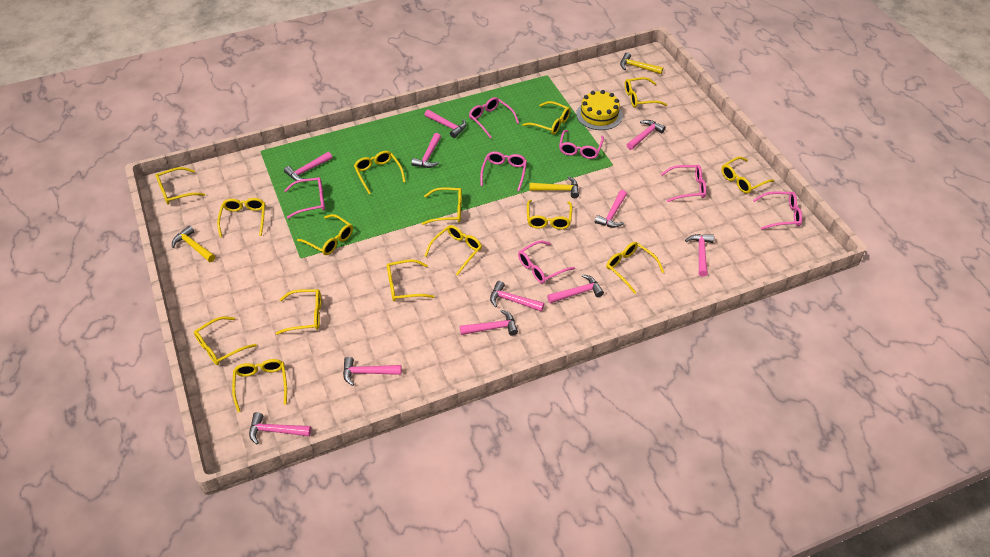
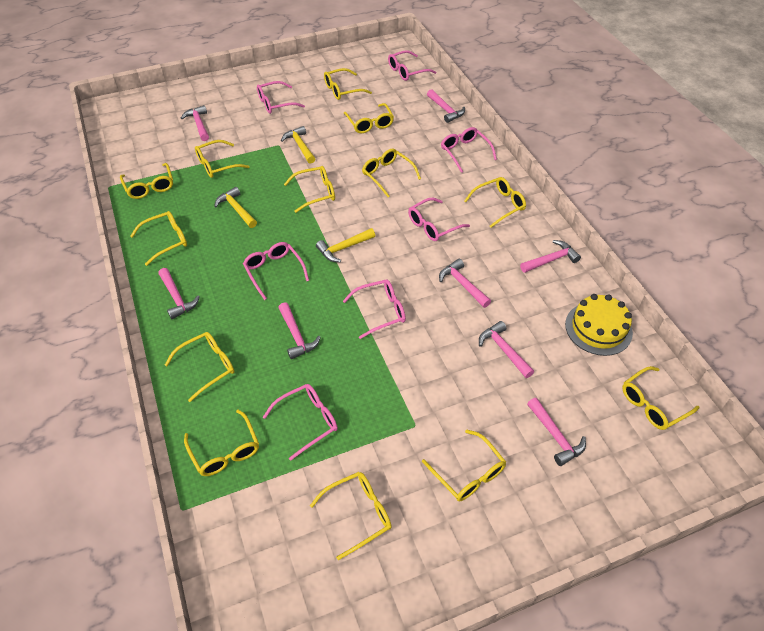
pink hammer: [249,412,311,444] [284,152,332,181] [343,357,402,386] [411,133,441,168] [424,109,466,138] [460,310,518,336] [490,281,544,312] [547,274,604,303] [595,190,627,228] [627,120,666,150] [685,234,714,277] = 11 -> [158,268,200,319] [181,105,209,141] [278,302,321,359] [427,89,465,123] [439,259,491,308] [479,321,534,378] [520,240,581,273] [527,398,586,466] = 8
yellow glasses: [155,167,205,205] [194,316,257,365] [217,198,265,238] [232,359,287,412] [276,289,321,335] [297,214,353,255] [354,151,406,194] [387,259,435,301] [422,187,462,225] [425,225,482,276] [522,101,570,135] [527,200,572,229] [606,242,664,294] [625,77,667,108] [721,157,774,194] = 15 -> [120,163,173,199] [130,211,187,266] [165,332,235,402] [184,410,259,476] [195,140,250,178] [284,166,335,213] [310,472,392,560] [324,68,372,100] [343,103,394,133] [362,149,421,197] [422,429,506,501] [464,177,526,228] [622,366,699,430] = 13

